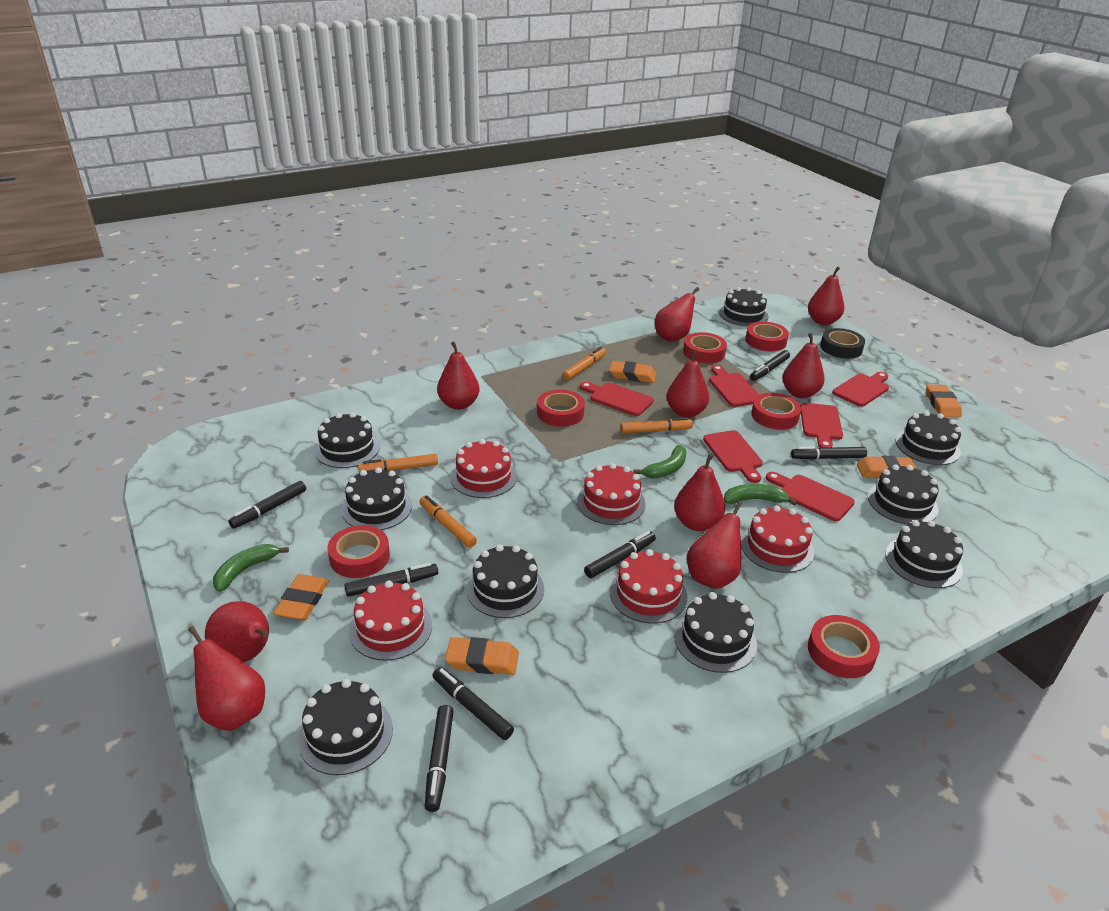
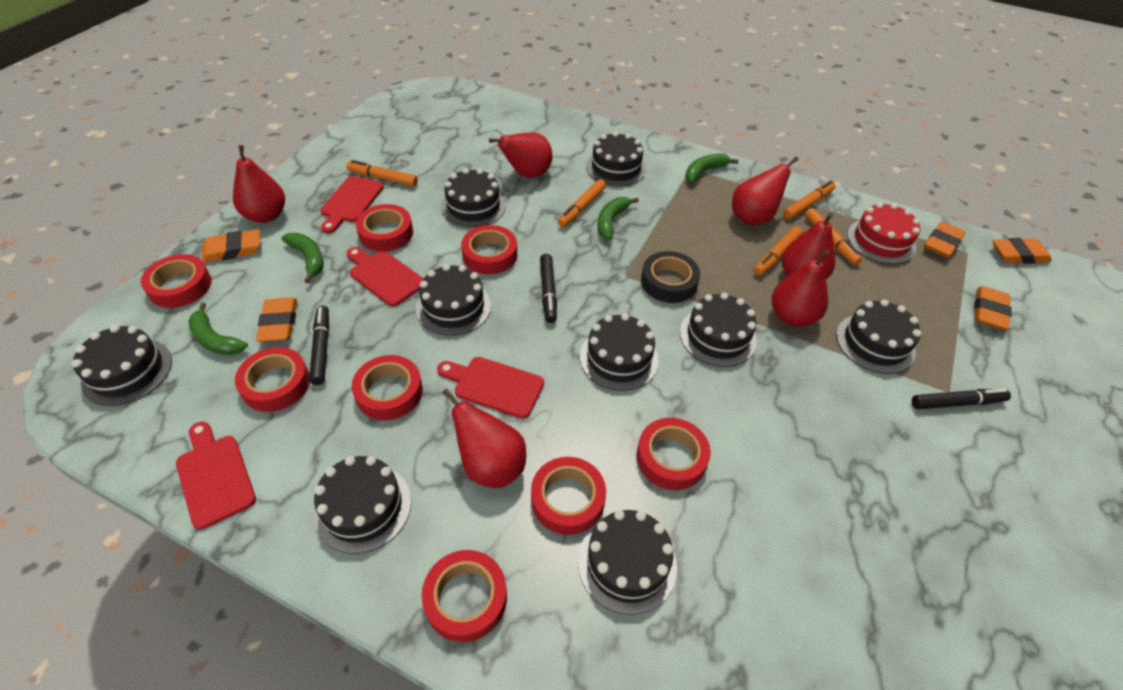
black marker: [228,481,306,529] [344,563,438,597] [425,705,454,812] [432,667,514,740] [584,531,656,578] [750,350,790,381] [791,446,867,460] = 7 -> [309,306,329,385] [540,254,557,323] [912,388,1011,409] = 3
green banana: [213,544,289,592] [634,445,687,479] [724,484,797,505] = 3 -> [188,303,248,355] [281,233,324,283] [597,197,639,239] [685,153,739,183] = 4
orange marker: [358,454,438,473] [419,495,477,548] [562,347,606,380] [620,417,693,433] = 4 -> [347,160,418,186] [558,179,606,227] [754,226,803,276] [783,181,836,219] [805,208,862,265] = 5
red cake: [349,581,432,661] [451,439,517,498] [577,463,646,525] [610,549,687,624] [741,505,814,573] = 5 -> [847,202,920,264] = 1
red cutting board: [580,382,654,416] [703,430,763,483] [709,365,760,407] [766,472,855,521] [801,403,843,448] [832,372,889,407] = 6 -> [176,421,256,530] [321,176,384,233] [347,247,424,306] [437,357,544,419] = 4
red pear: [188,626,265,731] [205,601,269,662] [437,342,479,410] [655,287,699,342] [667,349,709,418] [674,454,725,531] [687,501,742,589] [783,333,825,398] [808,266,845,325] = 9 -> [233,145,285,223] [442,389,526,488] [489,132,552,178] [732,156,798,225] [772,250,829,327] [782,213,835,279] = 6
red tape: [327,525,390,578] [537,389,585,427] [683,332,727,364] [745,322,789,351] [751,393,801,430] [808,615,880,678] = 6 -> [141,254,212,308] [235,347,310,412] [352,355,423,420] [356,204,413,251] [422,550,507,642] [461,225,517,274] [531,457,606,535] [637,418,711,490] = 8

